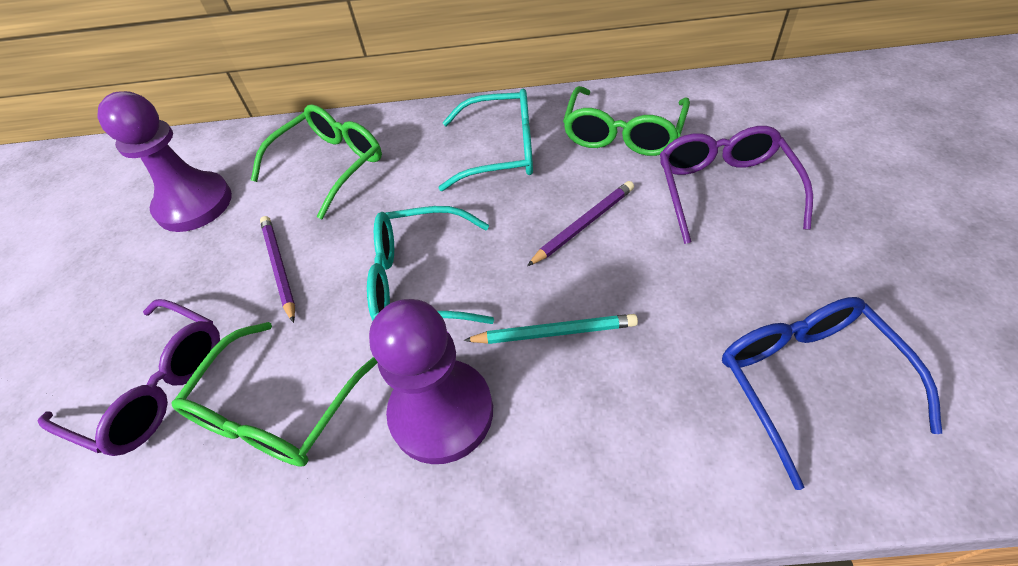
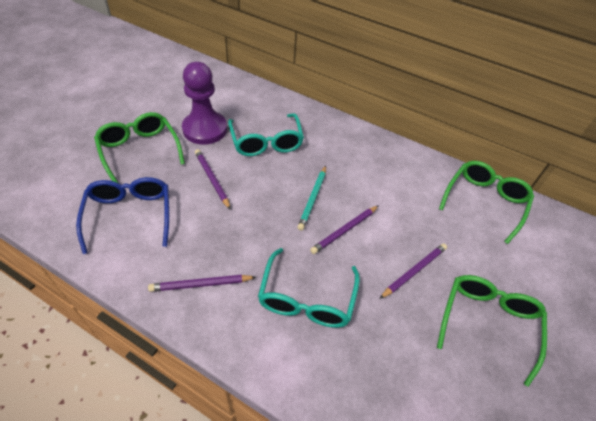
purple glasses: [37,299,220,456] [660,126,813,244] = 2 -> none = 0
purple pawn: [97,91,232,232] [369,299,493,464] = 2 -> [182,62,227,145] = 1
purple pencil: [260,216,295,323] [527,181,634,266] = 2 -> [148,275,256,292] [195,149,231,210] [310,205,379,254] [380,243,447,299] = 4

